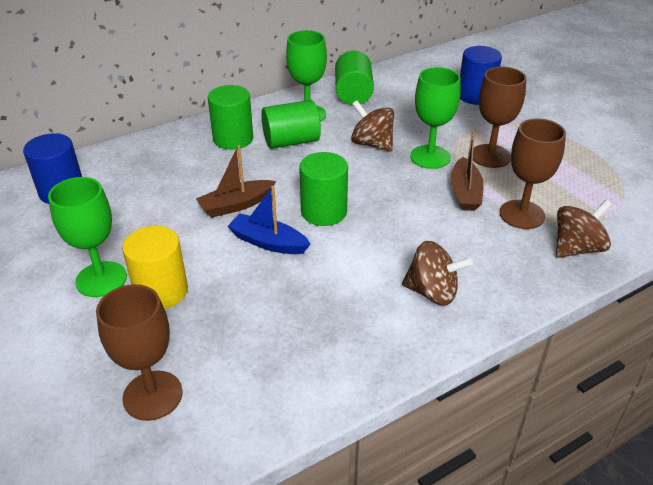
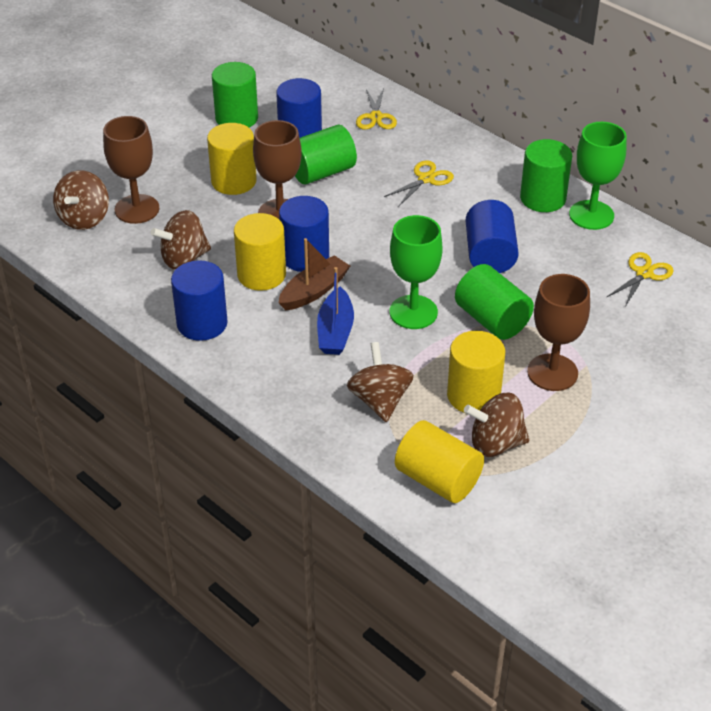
blue cylinder: [23,133,82,204] [460,46,502,105] = 2 -> [171,260,228,341] [276,78,322,138] [279,196,329,272] [466,200,519,273] = 4
brown boat: [196,145,276,218] [451,131,484,211] = 2 -> [279,238,350,310] = 1
brown spinning top: [351,100,394,151] [402,241,473,305] [556,199,612,258] = 3 -> [53,170,109,230] [151,210,211,270] [347,342,414,422] [464,393,529,457] = 4
green goblet: [48,177,127,297] [286,30,327,122] [410,67,461,169] = 3 -> [390,215,443,329] [569,122,627,230] = 2
yellow cylinder: [122,226,188,309] = 1 -> [207,123,257,195] [234,213,286,291] [395,420,484,503] [447,331,505,413] = 4
yellow scissors: none = 0 -> [356,88,397,129] [384,160,454,206] [607,252,674,307] = 3

